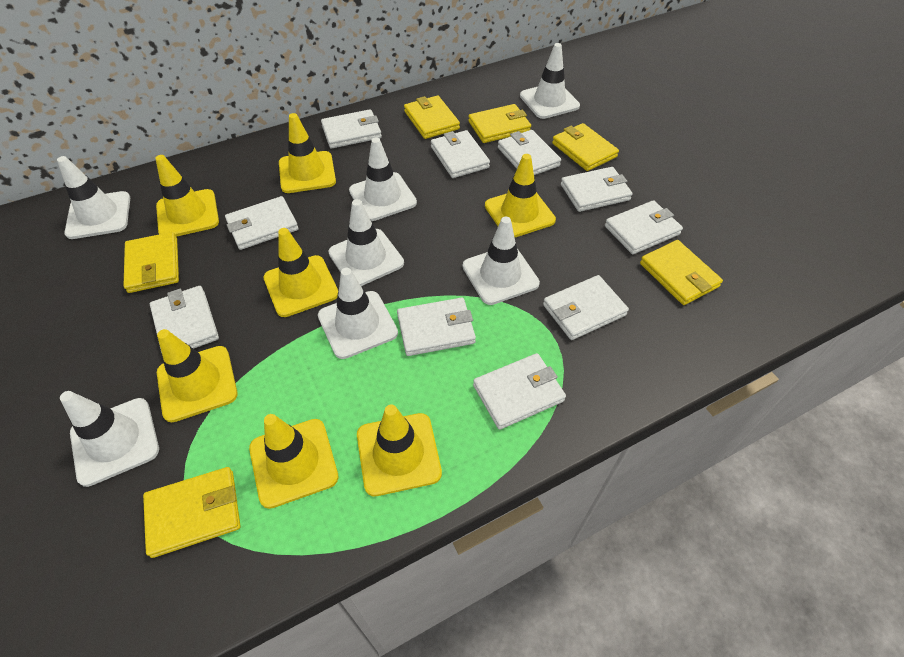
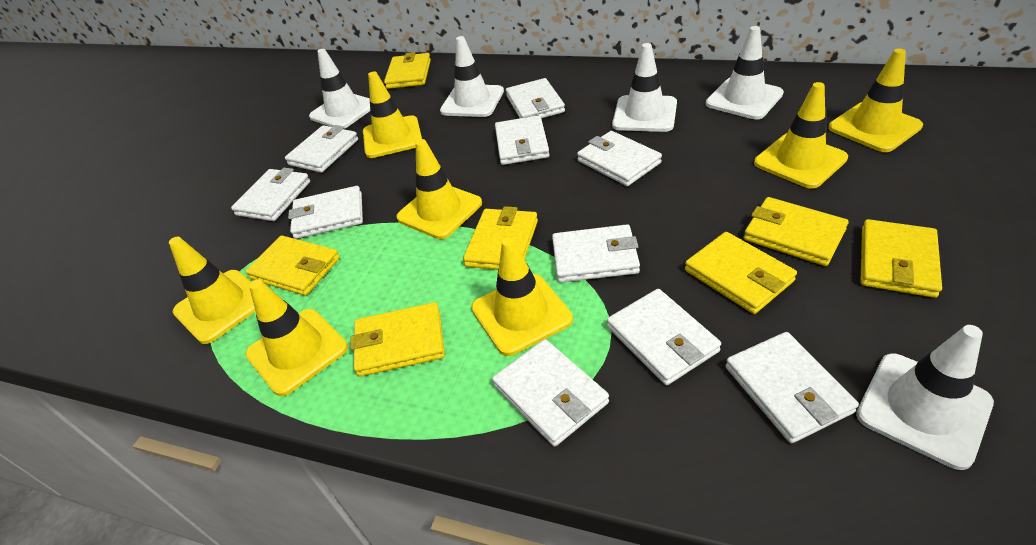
white traffic cone: [57,156,130,239] [60,391,159,487] [318,268,398,359] [328,199,404,286] [349,137,417,221] [463,217,540,305] [520,43,580,119] = 7 -> [309,49,370,129] [440,36,504,117] [612,43,677,132] [706,26,784,120] [856,325,994,470] = 5
yellow wallet: [123,232,179,293] [143,467,240,558] [404,95,460,139] [468,104,531,143] [552,123,619,171] [640,240,723,305] = 6 -> [245,236,340,296] [350,302,445,377] [384,52,431,89] [463,206,538,270] [685,232,797,314] [744,197,849,266] [860,219,942,298] = 7

